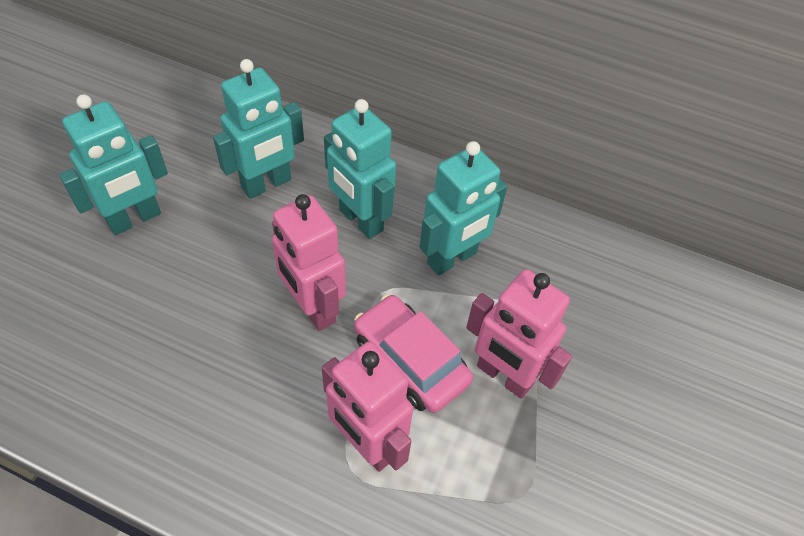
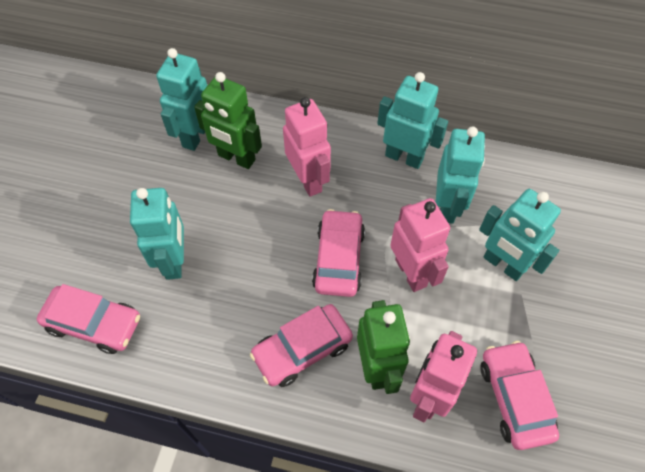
green robot: none = 0 -> [194,72,262,169] [357,300,410,394] = 2
pink car: [354,295,473,413] = 1 -> [37,284,140,354] [250,304,353,387] [312,209,365,297] [481,341,559,450] = 4
turquoise robot: [59,94,168,235] [213,59,304,199] [324,99,396,239] [419,141,508,276] = 4 -> [130,188,184,280] [156,48,207,151] [377,72,448,169] [436,126,485,224] [479,189,561,281] = 5

